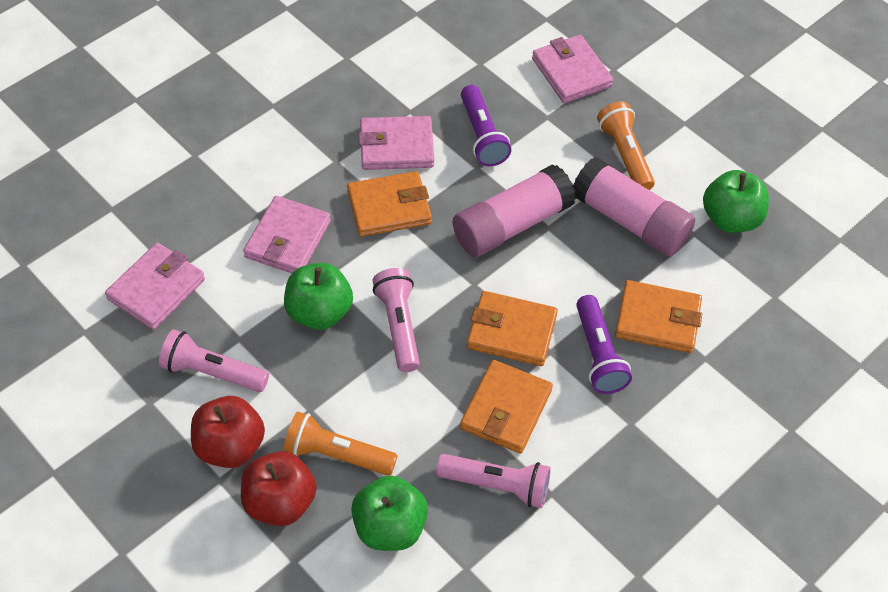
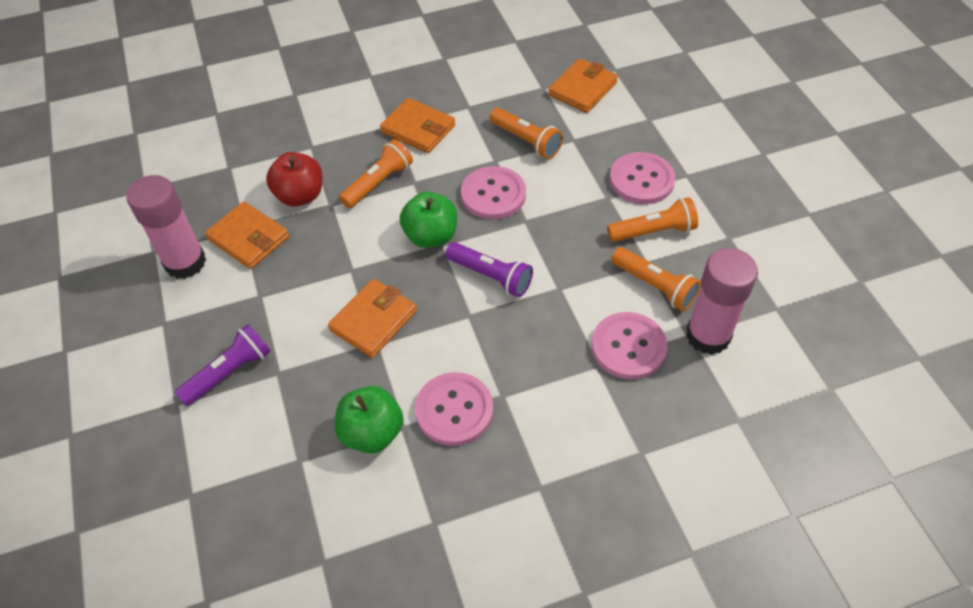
green apple: [284,263,353,330] [351,475,428,551] [703,170,769,233] = 3 -> [335,386,403,454] [400,192,457,248] = 2
orange flashlight: [284,411,398,476] [597,101,655,190] = 2 -> [339,139,413,208] [490,108,563,159] [607,197,698,242] [611,247,701,311] = 4
pink button: none = 0 -> [415,372,493,446] [461,166,526,219] [591,312,668,380] [610,152,676,204] = 4
pink flashlight: [159,329,269,392] [372,268,420,372] [436,454,551,508] = 3 -> none = 0
pink wallet: [105,243,205,330] [243,196,331,273] [358,116,434,170] [532,35,613,103] = 4 -> none = 0
red apple: [191,396,265,468] [241,451,317,526] = 2 -> [266,152,323,207] = 1

